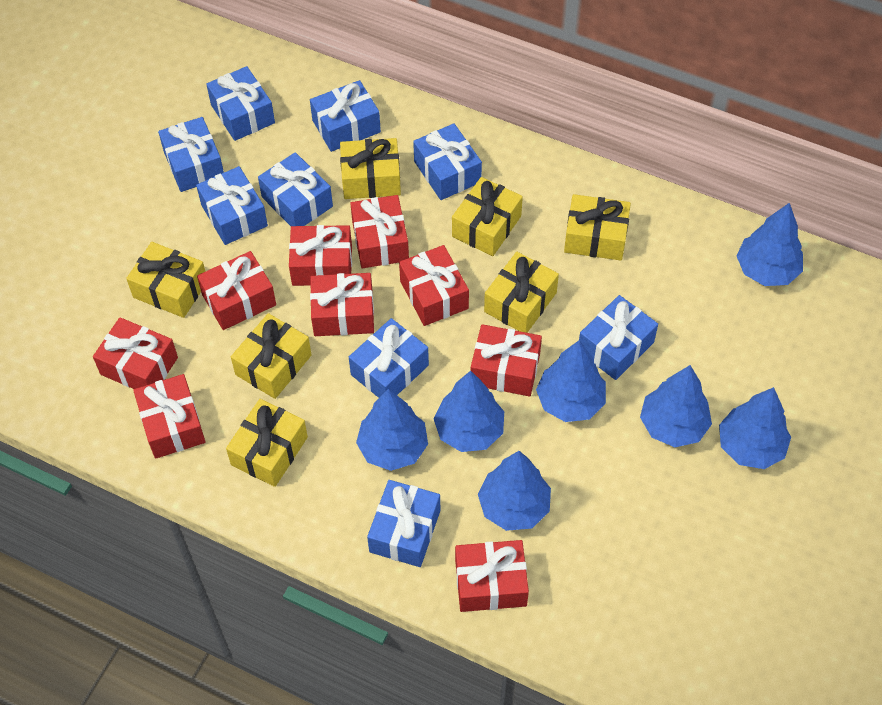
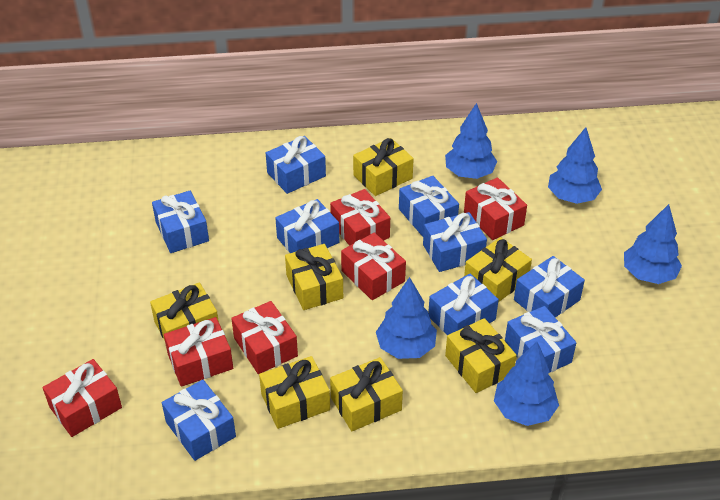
blue tree: [356,389,428,471] [433,371,504,452] [478,451,551,531] [536,340,606,422] [640,365,712,447] [719,387,791,469] [736,203,803,286] = 7 -> [376,277,437,359] [445,103,497,179] [494,342,559,426] [548,127,602,204] [624,204,682,284] = 5
red gift: [93,317,178,389] [133,374,206,459] [197,251,276,330] [289,225,352,286] [310,273,374,336] [350,195,409,268] [399,245,469,326] [455,540,529,612] [471,324,542,396] = 9 -> [42,359,122,437] [164,317,233,387] [231,301,298,374] [330,189,390,246] [341,233,406,300] [464,177,527,240] = 6

